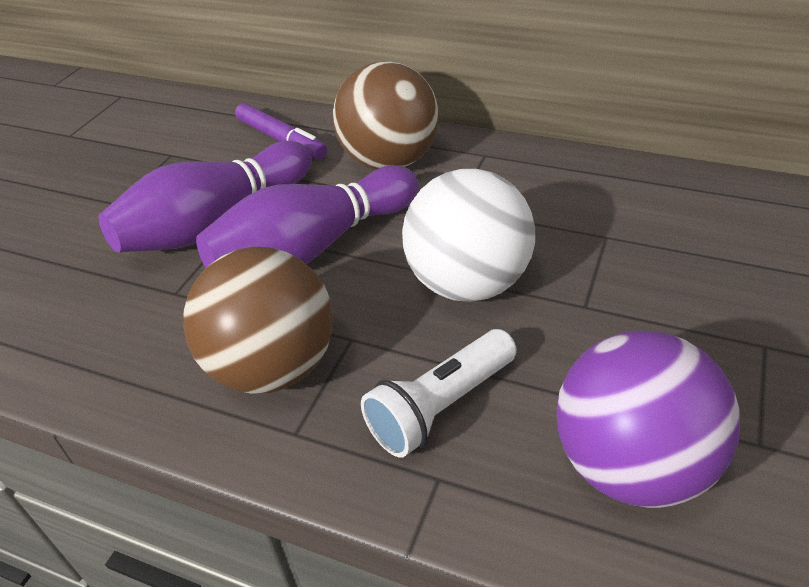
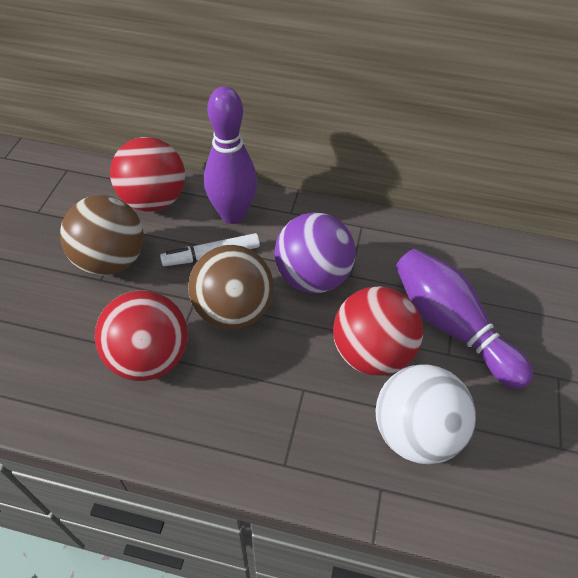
purple marker: [235,103,327,159] = 1 -> none = 0
red ball: none = 0 -> [95,290,188,381] [110,137,185,212] [333,286,423,376] = 3
white flashlight: [361,329,517,458] = 1 -> none = 0
white marker: none = 0 -> [160,233,260,266] = 1

